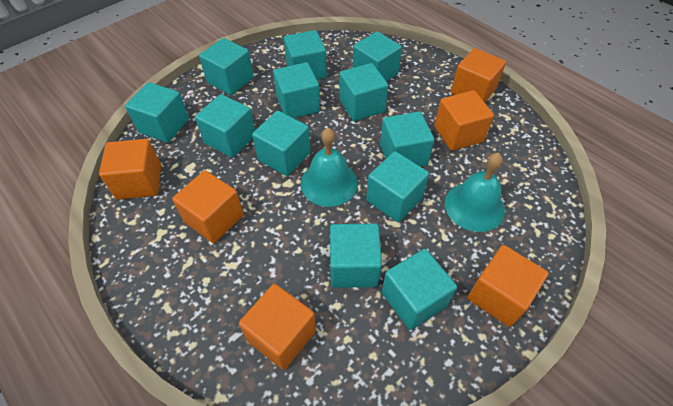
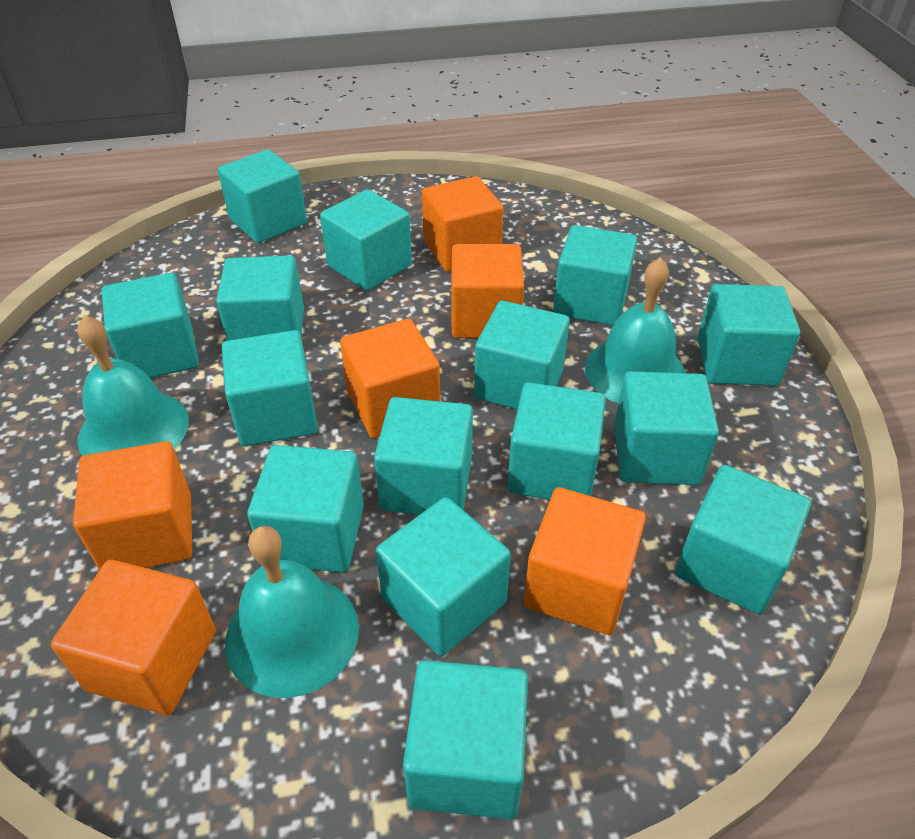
turquoise bell: [301,128,358,207] [445,153,505,232] = 2 -> [77,315,189,456] [225,526,359,698] [585,257,685,403] = 3
turquoise cube: [125,82,189,143] [195,94,255,158] [199,38,254,95] [252,111,311,176] [273,62,320,118] [284,30,327,79] [330,224,382,288] [339,63,388,121] [352,31,402,82] [366,151,429,222] [380,111,434,167] [382,249,457,330] = 12 -> [102,273,199,378] [216,256,304,341] [218,149,307,243] [222,330,318,446] [247,445,364,573] [320,189,412,290] [374,397,473,515] [376,497,511,656] [403,660,528,819] [474,300,570,410] [507,382,606,500] [553,225,637,325] [614,371,719,485] [675,465,811,614] [697,284,800,386] = 15

